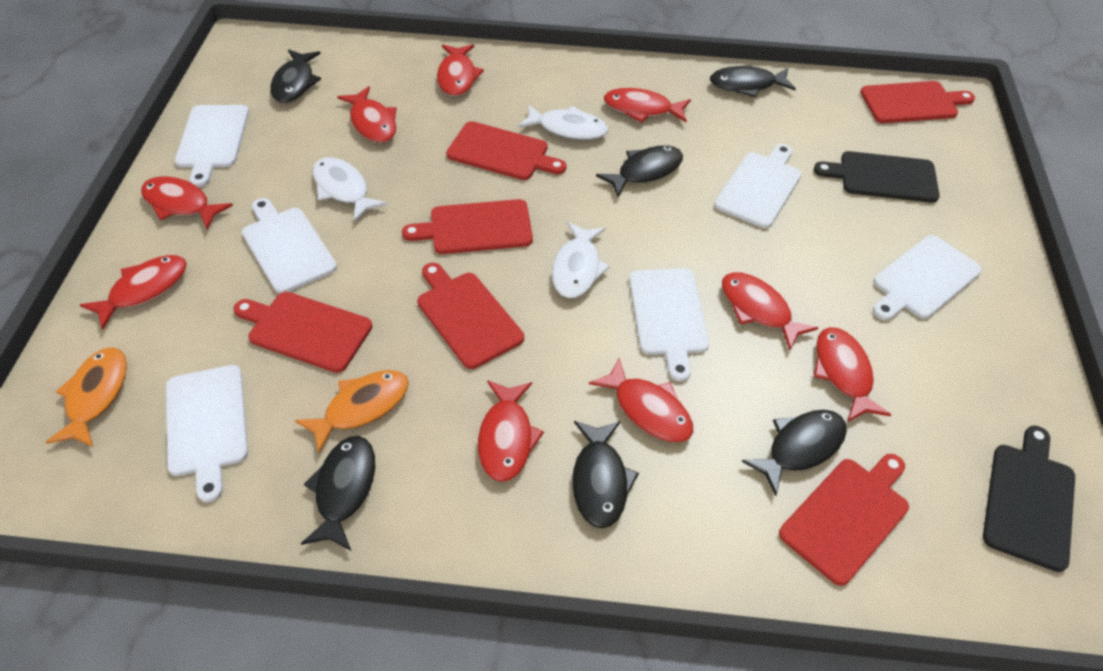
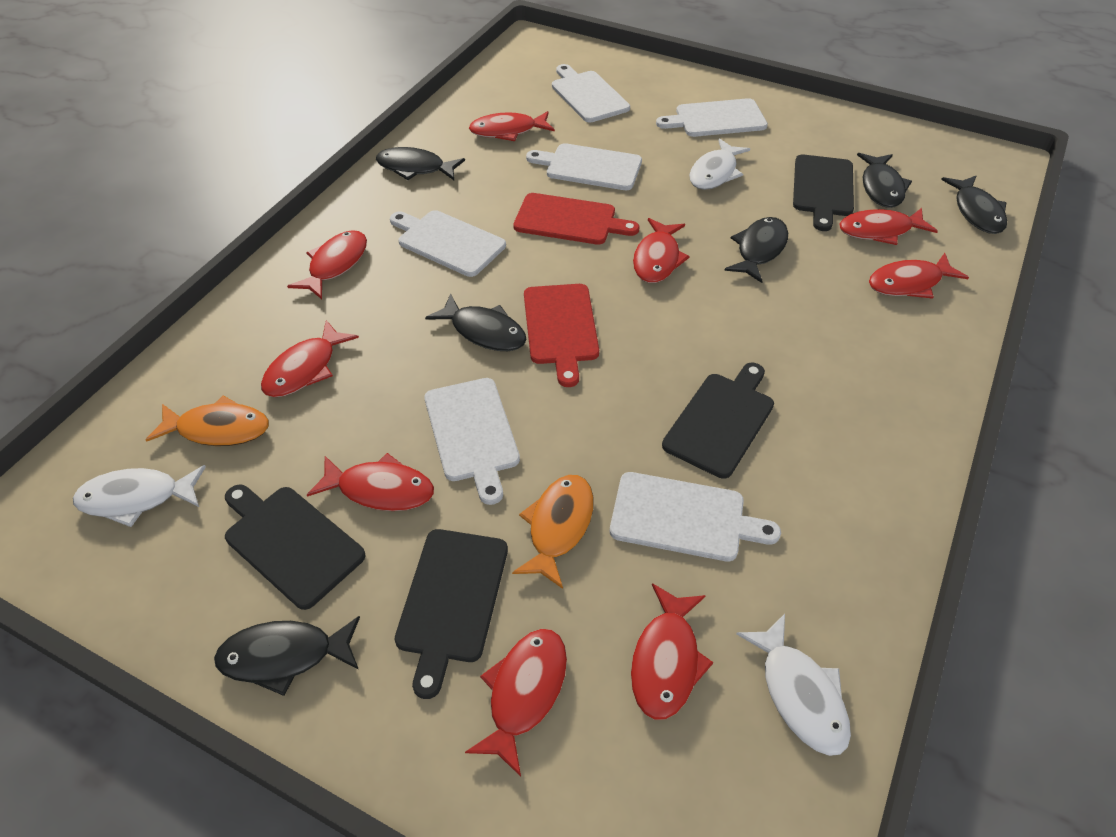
black cutting board: [814,151,940,203] [983,425,1075,572] = 2 -> [225,484,366,610] [394,529,508,699] [662,363,774,479] [793,154,854,231] = 4
red cutting board: [234,292,372,373] [402,199,533,254] [417,263,524,369] [446,121,567,180] [779,454,909,586] [860,81,975,123] = 6 -> [513,193,639,245] [524,284,599,387] = 2

